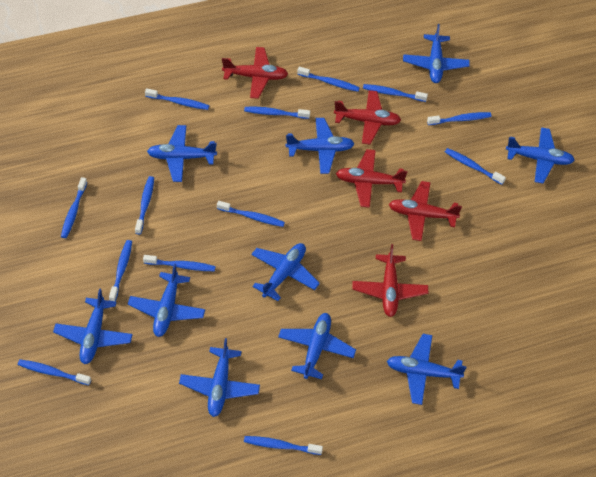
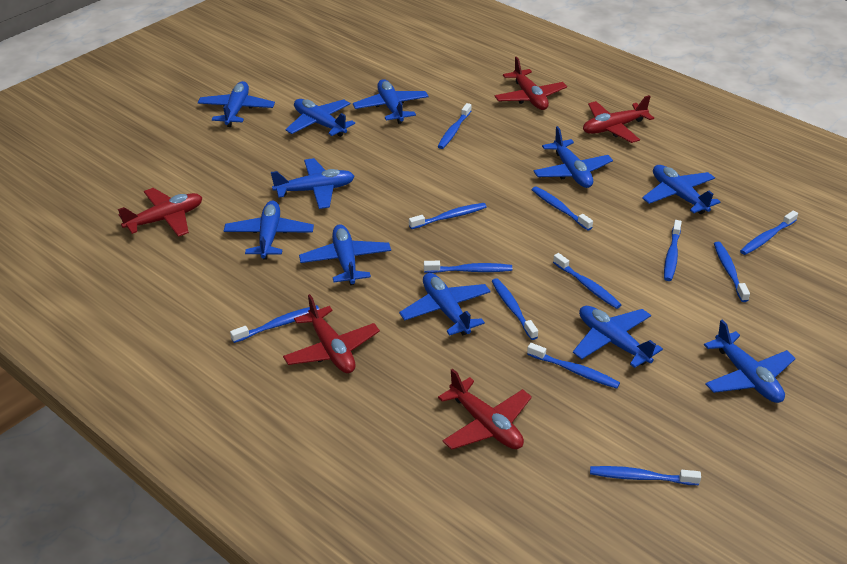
blue plane: [53,288,133,364] [128,263,205,337] [147,125,217,182] [179,338,260,417] [251,243,320,301] [278,313,356,379] [286,118,354,174] [387,334,467,405] [403,24,469,83] [506,127,574,184] = 10 -> [198,81,275,127] [224,201,314,260] [271,158,354,209] [285,99,355,137] [299,224,391,285] [353,79,429,124] [399,273,491,336] [533,126,613,188] [573,306,663,368] [642,165,720,214] [704,320,796,403] = 11
blue toothbrush: [18,359,91,385] [61,177,87,238] [109,240,132,301] [135,176,154,235] [143,255,216,271] [145,88,209,110] [217,201,285,227] [244,107,310,119] [244,436,323,455] [297,67,360,92] [363,84,428,102] [427,112,492,125] [445,148,506,185] = 13 -> [230,305,319,343] [409,203,487,229] [424,261,512,273] [438,103,472,149] [492,278,538,340] [527,343,620,389] [532,186,593,230] [553,253,621,309] [590,466,701,485] [664,220,682,281] [714,242,750,302] [740,210,798,255] = 12

